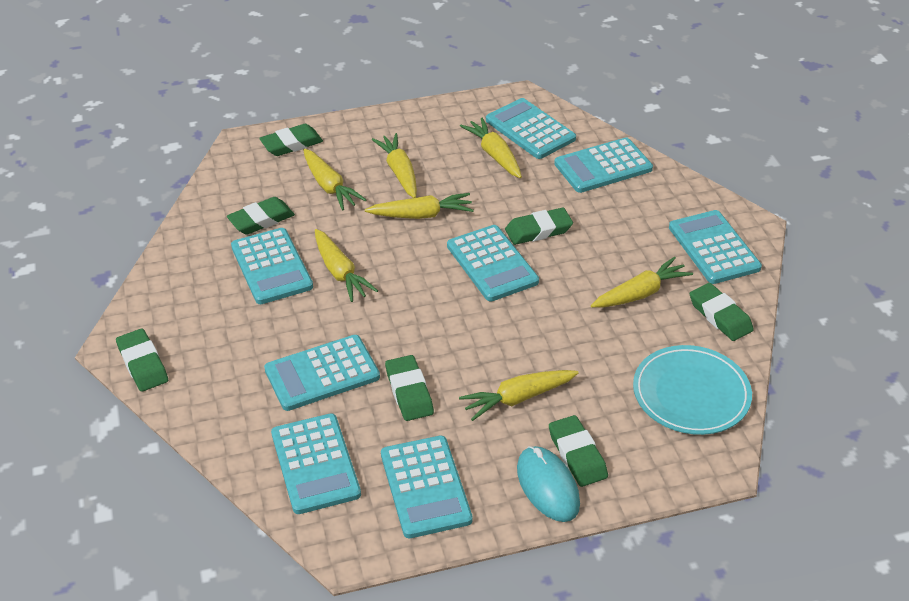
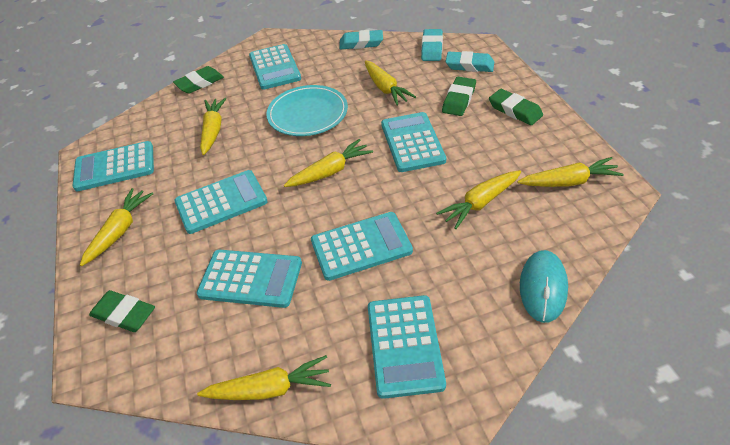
green eraser: [116,329,168,392] [227,197,295,235] [259,124,323,156] [385,355,434,421] [505,208,573,245] [549,415,608,487] [690,283,754,341] = 7 -> [89,290,155,332] [173,66,224,94] [442,77,476,116] [489,89,543,125] = 4
turquoise calculator: [231,228,313,304] [264,335,380,411] [271,413,361,514] [381,435,472,538] [447,225,539,301] [486,98,576,159] [554,138,653,193] [669,210,762,284] = 8 -> [73,141,154,191] [175,170,268,234] [197,250,302,308] [249,44,301,90] [311,212,413,281] [368,295,446,399] [381,112,446,172] = 7
turquoise eraser: none = 0 -> [339,30,383,49] [421,29,443,61] [445,51,494,72] = 3

